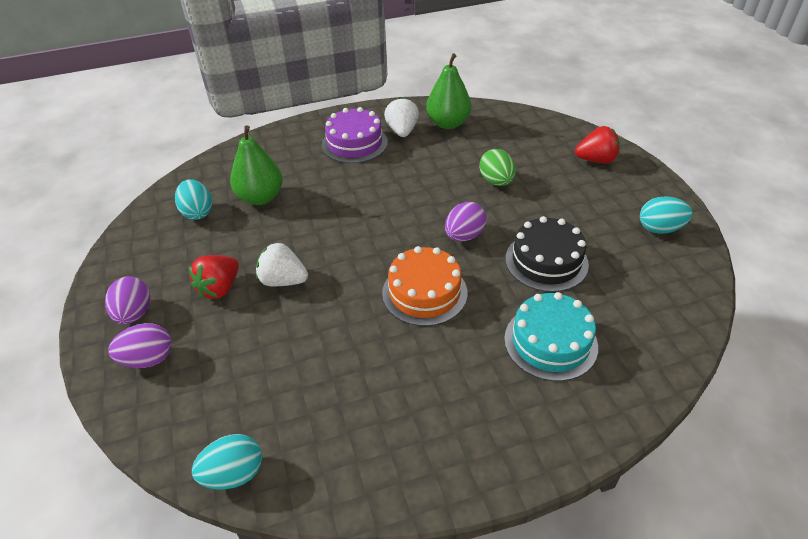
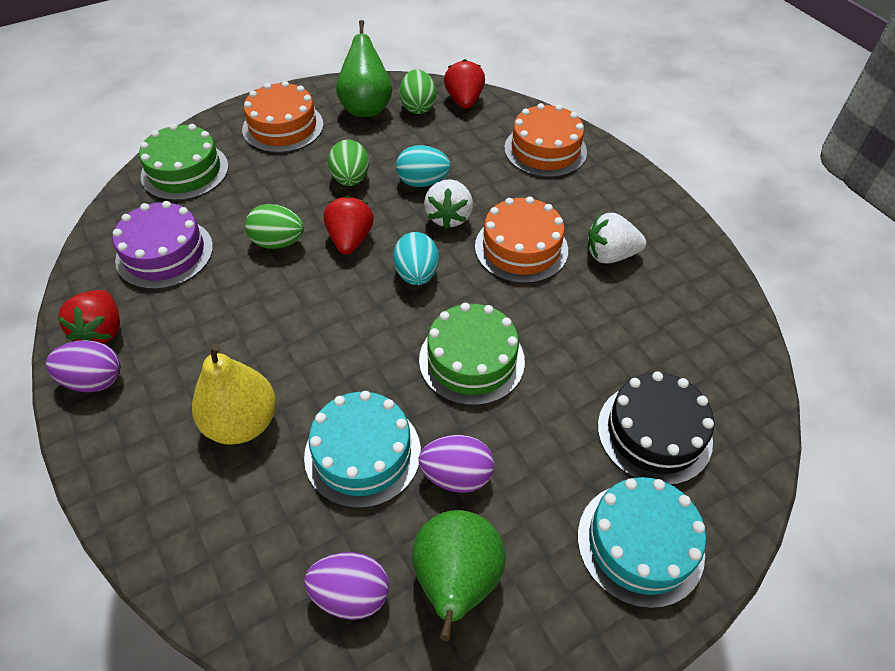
green cake: none = 0 -> [139,124,229,201] [419,303,525,406] = 2
green egg: [479,149,516,186] = 1 -> [245,204,304,249] [328,140,369,186] [399,69,436,114] = 3
orange cake: [382,246,468,326] = 1 -> [242,81,324,153] [475,196,568,283] [504,103,587,177] = 3
red strawberry: [189,255,239,299] [575,126,620,163] = 2 -> [58,290,120,344] [324,196,374,255] [444,59,485,109] = 3
turquoise cake: [504,292,598,381] = 1 -> [304,391,421,508] [578,477,706,608] = 2
turquoise egg: [175,179,212,220] [192,434,262,490] [640,196,692,234] = 3 -> [393,232,439,285] [396,145,451,187] = 2
yellow pear: none = 0 -> [192,343,276,445] = 1

